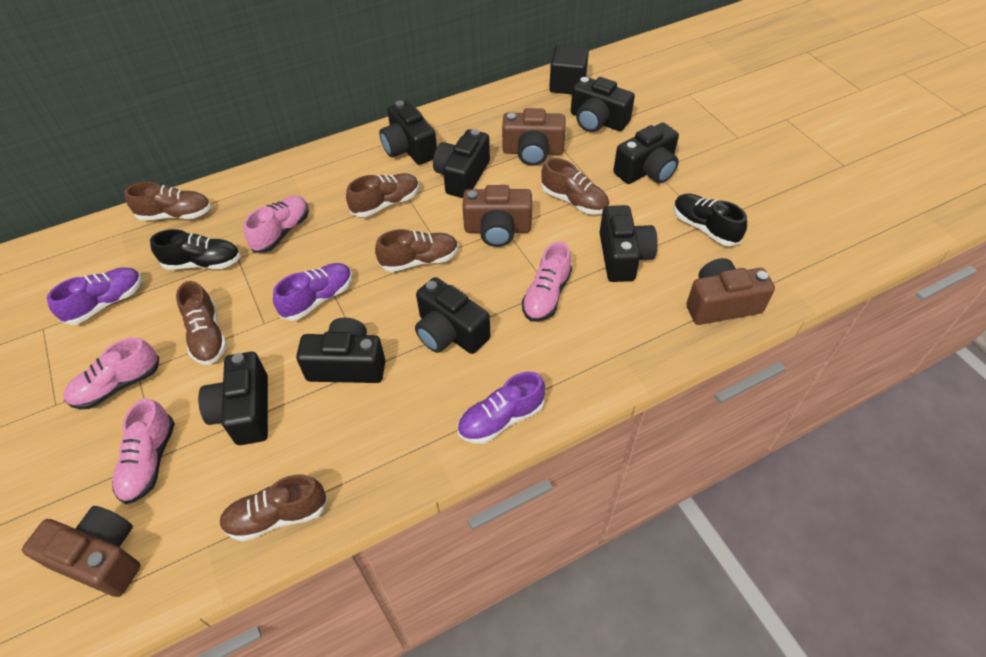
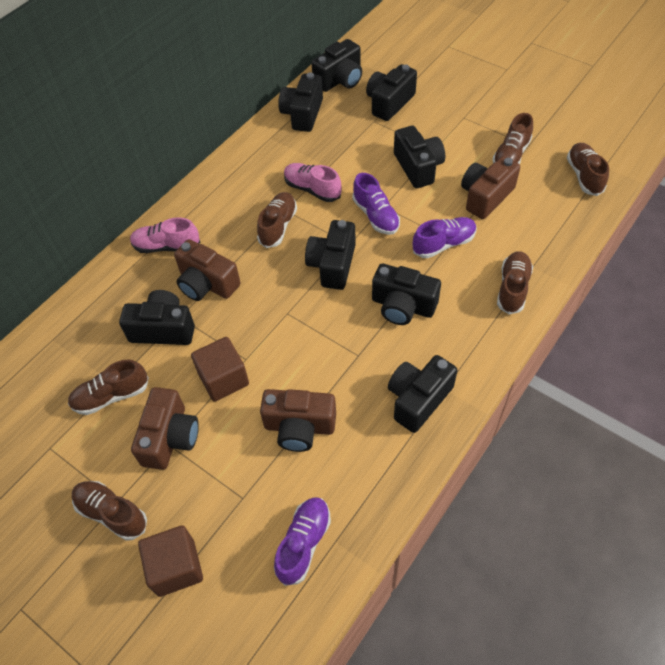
black cube: [549,45,589,94] = 1 -> none = 0
black shoe: [150,229,241,270] [674,194,747,246] = 2 -> none = 0
brown cube: none = 0 -> [138,525,203,597] [191,337,249,402] = 2
pink shoe: [63,337,159,409] [112,398,175,504] [244,196,309,253] [522,241,572,322] = 4 -> [130,217,200,253] [284,163,342,202] = 2

